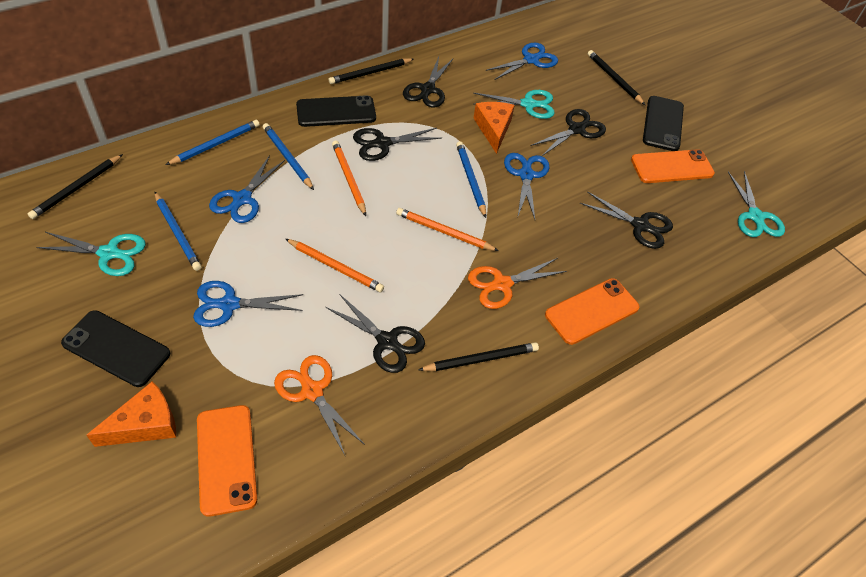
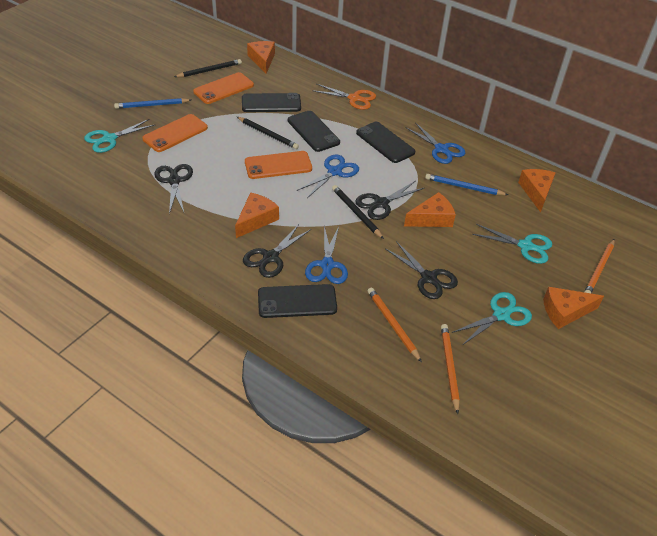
black pencil: [28,154,123,219] [329,58,414,84] [418,342,539,371] [588,50,645,105] = 4 -> [174,59,242,77] [237,117,299,149] [332,185,384,239] = 3
black phone: [61,310,170,387] [296,95,376,127] [643,96,684,151] = 3 -> [242,93,301,112] [258,284,337,318] [288,111,340,152] [356,122,415,163] = 4
black scissors: [326,294,425,373] [353,128,442,161] [403,57,453,107] [531,109,606,156] [580,191,673,249] = 5 -> [155,164,193,214] [243,224,311,278] [355,181,424,220] [386,241,458,299] = 4
blue pencil: [155,192,201,271] [166,120,260,165] [263,123,314,190] [456,141,486,218] = 4 -> [114,98,191,109] [425,174,508,195] = 2
blue scissors: [193,281,303,327] [209,155,285,223] [485,43,558,80] [504,153,549,219] = 4 -> [297,155,359,198] [305,226,348,284] [407,122,465,164] = 3
orange cheese: [86,381,176,447] [473,102,515,154] = 2 -> [235,192,279,238] [247,41,275,74] [404,192,456,227] [518,169,555,213] [543,287,604,329] = 5
orange scissors: [274,355,365,455] [468,258,567,309] = 2 -> [312,84,376,110] = 1

